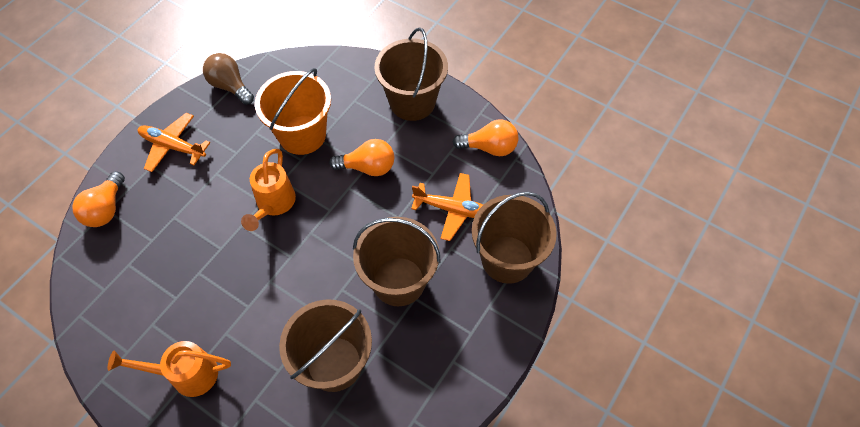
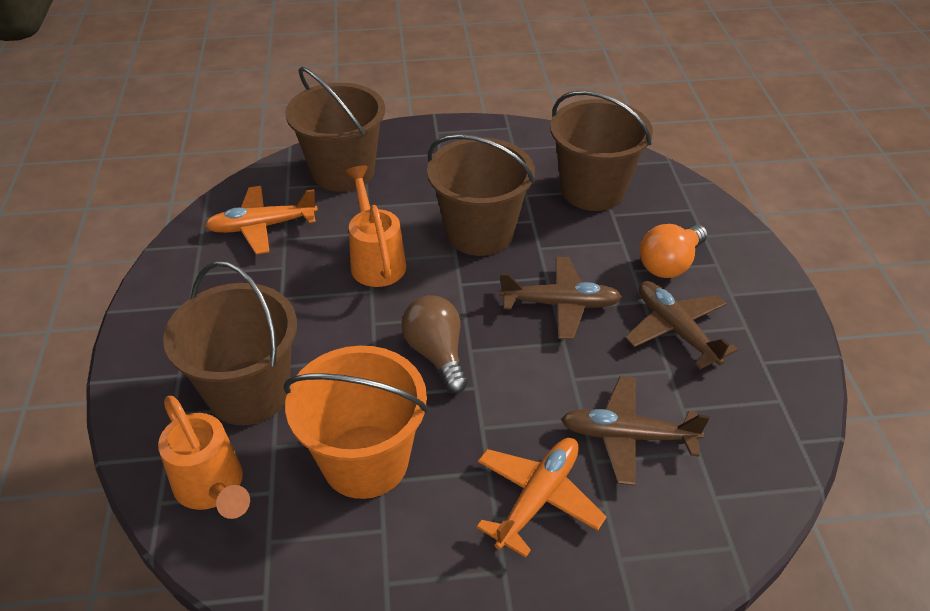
brown plane: none = 0 -> [499,257,622,340] [561,376,710,486] [625,281,738,369] = 3
orange light bulb: [72,171,125,227] [329,139,394,176] [452,119,518,156] = 3 -> [640,224,708,278] = 1

